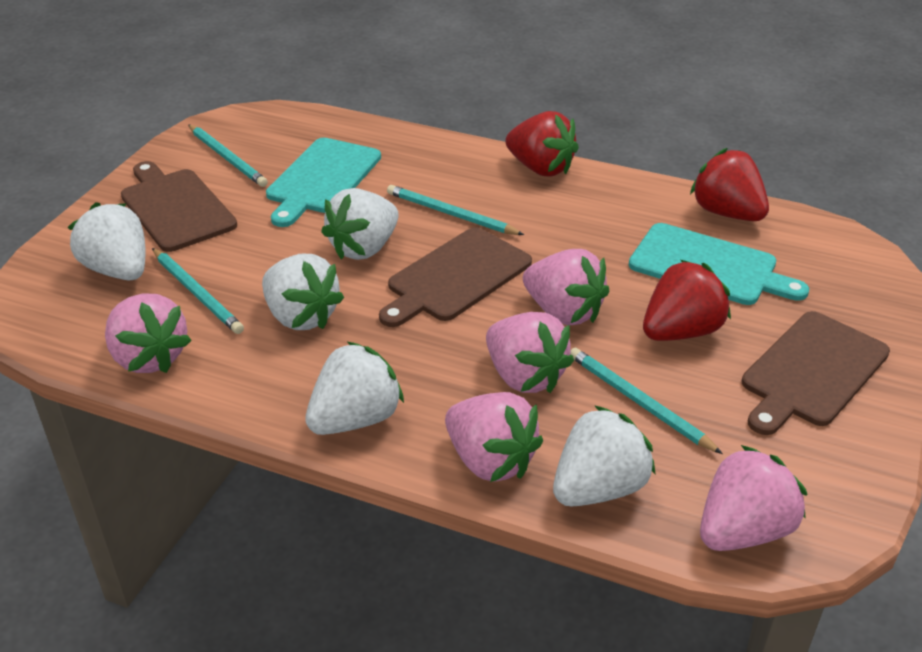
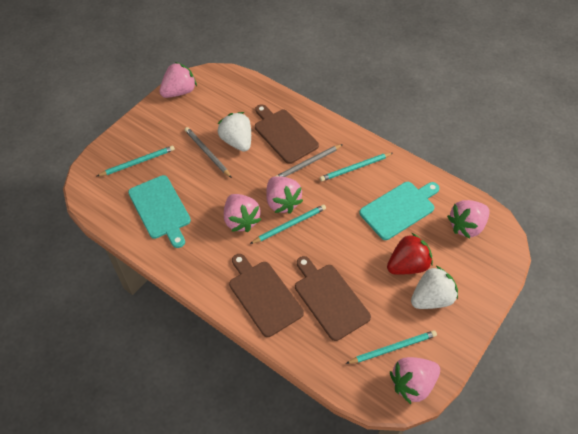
grey pencil: none = 0 -> [185,127,232,178] [276,144,343,177] = 2
red strawberry: [505,111,579,177] [643,260,731,341] [690,148,769,221] = 3 -> [387,233,433,275] = 1
white strawberry: [68,202,145,280] [262,254,344,330] [305,341,404,435] [321,188,399,260] [553,405,656,506] = 5 -> [217,112,251,152] [411,266,458,309] = 2

